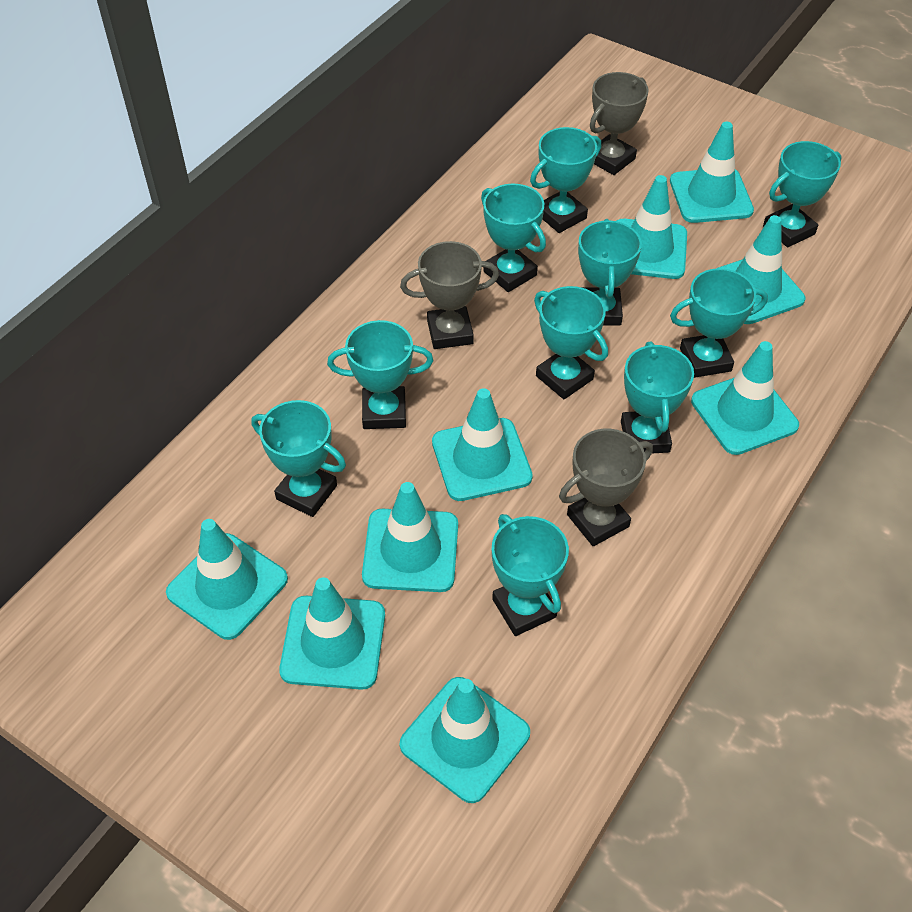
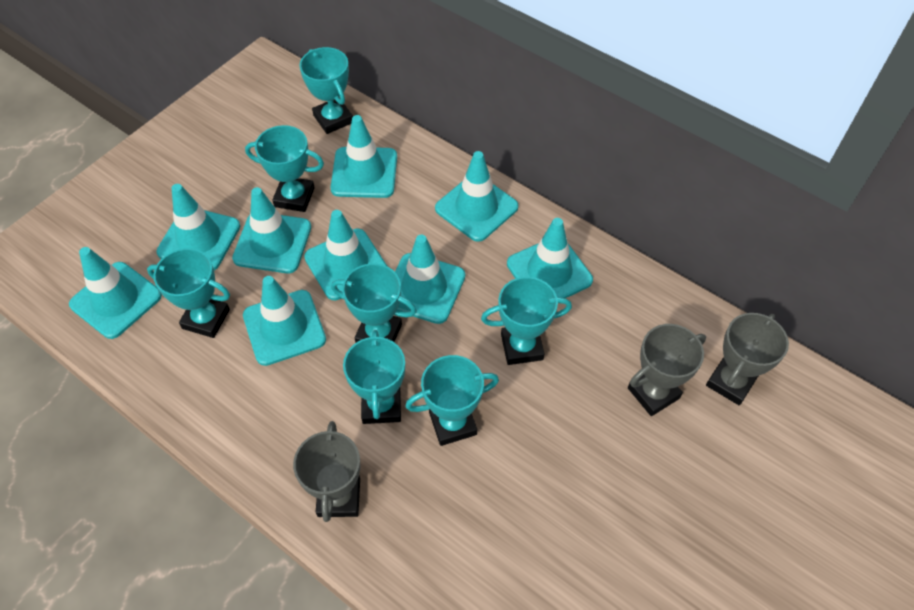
turquoise trophy: [252,400,346,517] [327,320,433,429] [481,183,546,292] [492,514,569,636] [530,127,601,233] [534,286,608,399] [578,219,642,326] [621,341,694,454] [670,268,768,378] [763,141,842,248] = 10 -> [147,248,230,338] [245,125,324,212] [299,47,353,134] [331,263,417,342] [343,330,405,424] [405,355,499,446] [481,277,572,365] = 7

